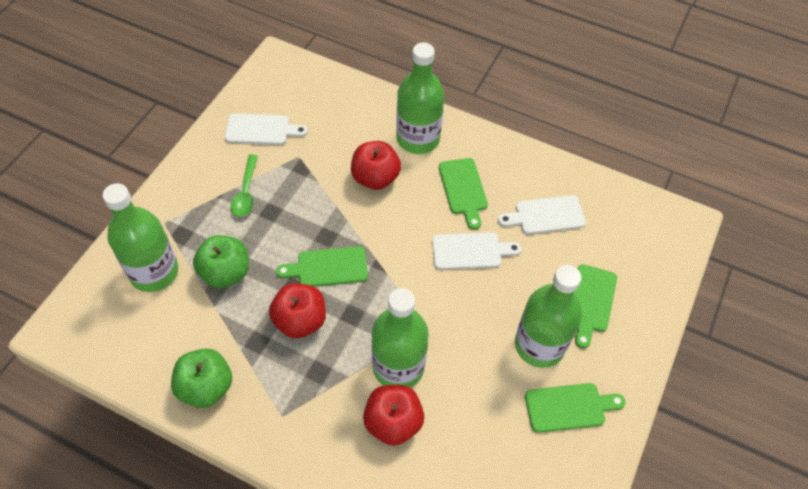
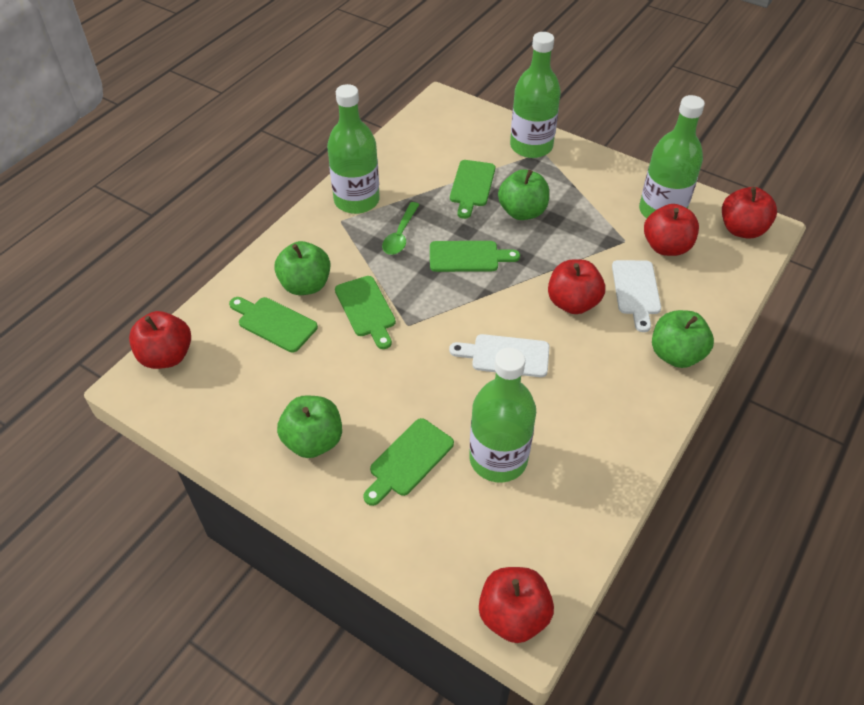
green apple: [171,348,232,408] [193,235,249,288] = 2 -> [274,241,330,295] [277,395,342,458] [498,169,549,220] [652,310,714,368] = 4
green cutting board: [276,246,368,287] [439,158,488,230] [525,383,625,433] [574,264,617,349] = 4 -> [229,297,318,352] [335,276,396,349] [363,418,454,506] [430,241,520,272] [450,160,495,219] = 5
red apple: [269,283,326,338] [351,141,401,190] [363,385,424,446] = 3 -> [129,311,191,369] [479,567,554,643] [548,259,605,314] [644,204,699,256] [722,187,777,239] = 5
white cutting board: [225,113,308,145] [432,232,522,270] [498,195,586,234] = 3 -> [449,334,550,377] [612,260,661,332] = 2

